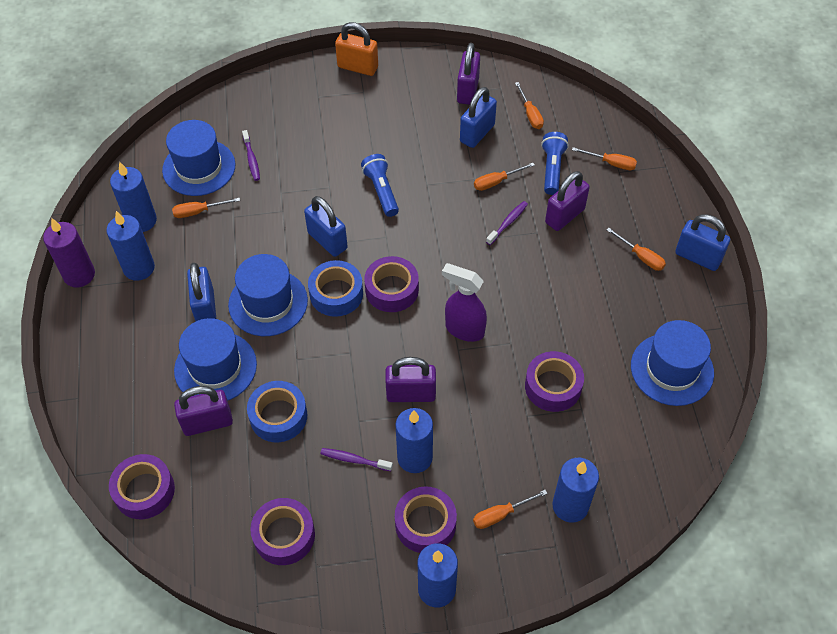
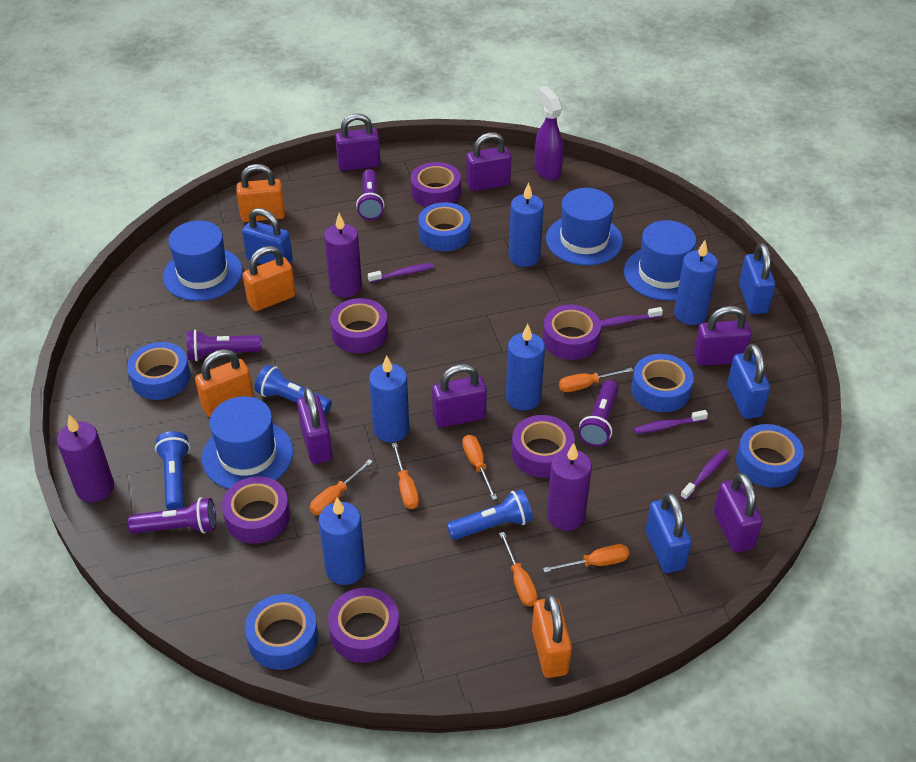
blue flashlight: [361,154,399,217] [541,132,569,195] = 2 -> [155,431,190,510] [255,365,332,415] [447,489,533,540] = 3
blue tape: [247,381,307,442] [308,260,363,317] = 2 -> [127,342,190,400] [245,594,318,670] [418,202,471,251] [631,354,694,412] [736,424,804,488] = 5
orange padlock: [335,22,378,76] = 1 -> [195,349,254,417] [236,164,285,222] [243,246,296,311] [532,594,572,678] = 4
purple candle: [43,218,95,287] = 1 -> [57,415,114,502] [324,213,362,298] [547,443,592,531] = 3
purple flashlight: none = 0 -> [128,497,216,534] [186,330,262,361] [356,169,385,220] [578,380,619,447] = 4
purple padlock: [174,386,233,436] [385,357,436,402] [457,43,480,105] [545,171,590,231] = 4 -> [297,387,332,464] [335,113,381,171] [432,364,487,428] [466,132,511,191] [694,306,751,366] [714,472,763,553] = 6
purple tape: [109,454,175,519] [250,498,315,565] [364,256,419,312] [395,486,457,553] [525,351,584,412] = 5 -> [222,477,290,544] [328,588,400,663] [330,298,388,353] [411,162,461,207] [511,415,575,478] [543,304,601,360] = 6
purple toothbrush: [242,130,260,181] [320,448,393,471] [486,201,528,245] = 3 -> [368,263,434,283] [600,307,663,327] [634,410,708,434] [680,449,729,500] = 4

